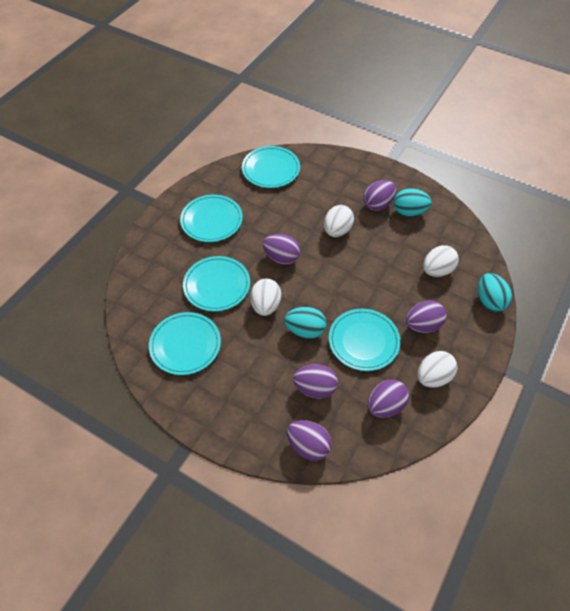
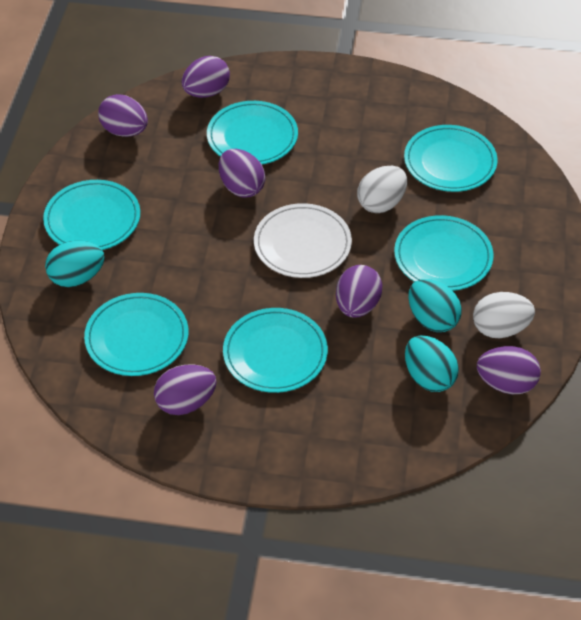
turquoise plate: [149,312,221,375] [180,195,243,242] [183,256,250,311] [242,146,300,188] [329,309,400,371] = 5 -> [43,180,140,250] [84,293,188,376] [207,101,298,165] [223,308,328,393] [394,215,494,291] [404,125,498,192] = 6
white egg: [250,278,281,316] [324,205,354,237] [418,351,457,388] [423,245,459,277] = 4 -> [357,166,407,213] [473,292,535,338] = 2
white plate: none = 0 -> [254,203,352,278] = 1

